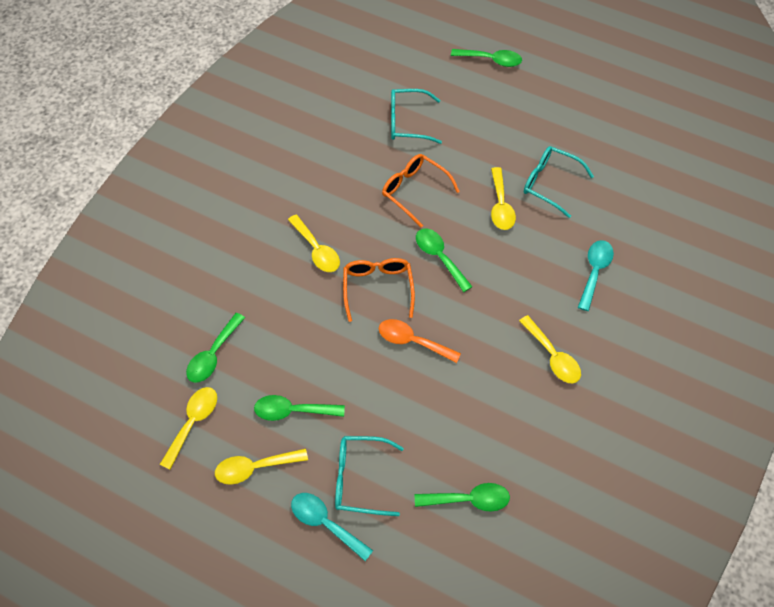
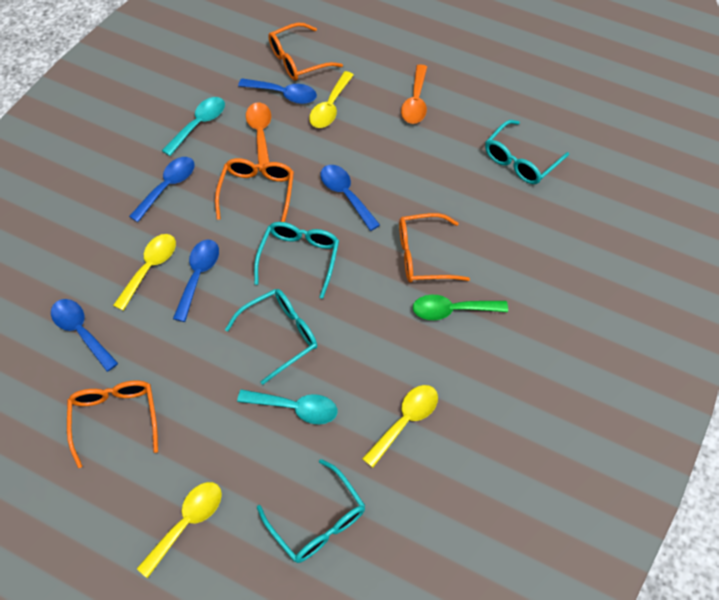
blue spoon: none = 0 -> [51,299,118,372] [129,157,195,222] [173,240,219,322] [238,78,317,104] [320,165,380,231] = 5
green spoon: [186,313,245,383] [254,395,345,421] [415,483,510,511] [416,229,472,292] [451,49,522,67] = 5 -> [413,295,508,320] = 1
orange glasses: [343,258,415,322] [382,154,460,227] = 2 -> [67,381,158,468] [215,158,294,222] [268,23,343,81] [399,213,470,282] = 4
orange spoon: [379,319,461,363] = 1 -> [246,102,271,172] [401,64,427,124] = 2
turquoise glasses: [335,436,404,516] [391,89,442,144] [524,146,594,218] = 3 -> [225,289,317,385] [254,222,339,299] [257,459,365,563] [485,120,569,184] = 4
yellow spoon: [159,387,217,470] [215,448,308,485] [288,215,340,272] [491,167,516,230] [519,315,581,383] = 5 -> [113,234,176,311] [137,482,222,578] [309,71,354,128] [362,385,438,468] = 4

